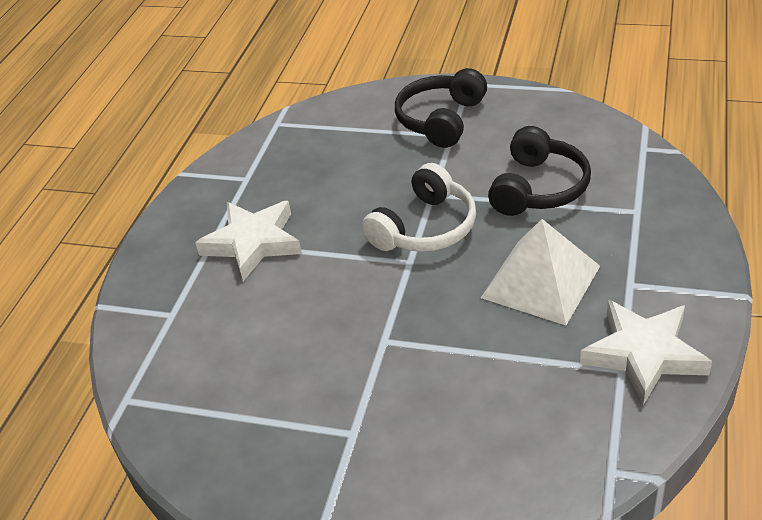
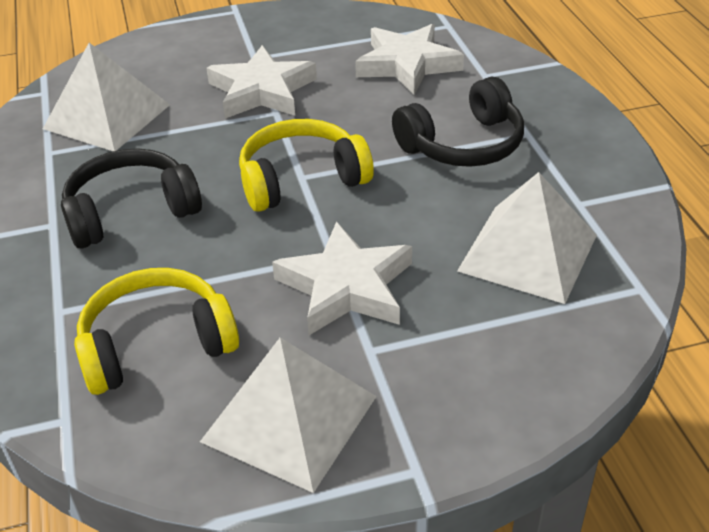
white headphones: [362,163,476,252] = 1 -> none = 0
white pyramid: [481,219,600,325] = 1 -> [43,43,170,151] [200,338,377,493] [457,172,597,304] = 3
white star: [195,201,302,281] [580,300,712,405] = 2 -> [206,45,317,118] [272,221,412,335] [355,24,464,95] = 3
yellow headphones: none = 0 -> [74,268,239,395] [239,119,374,212] = 2

